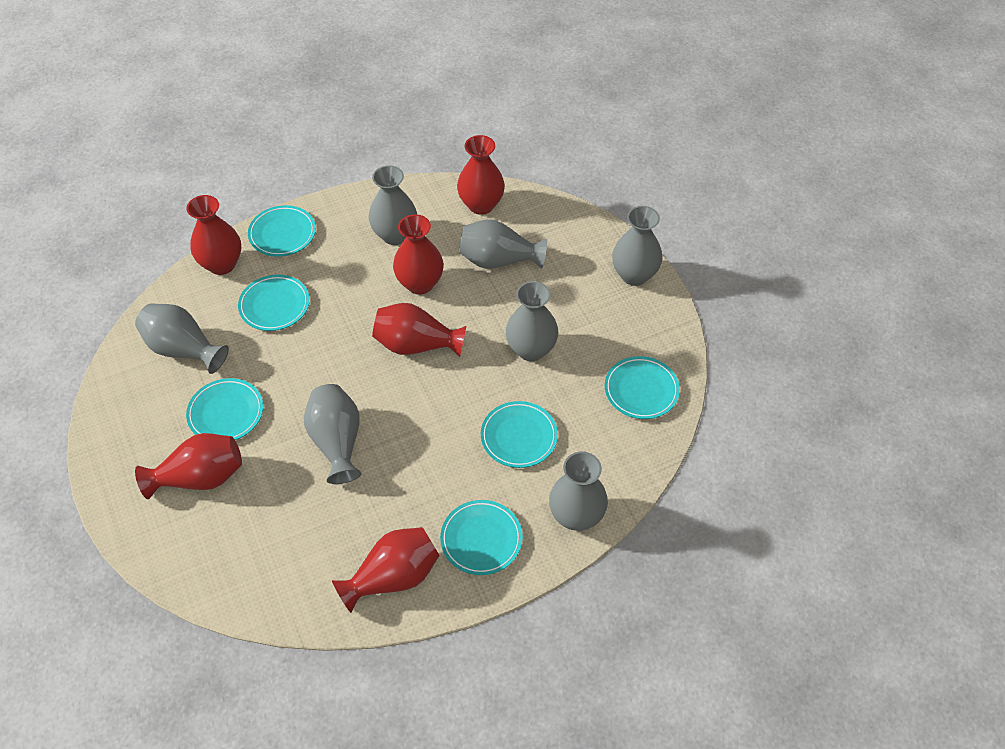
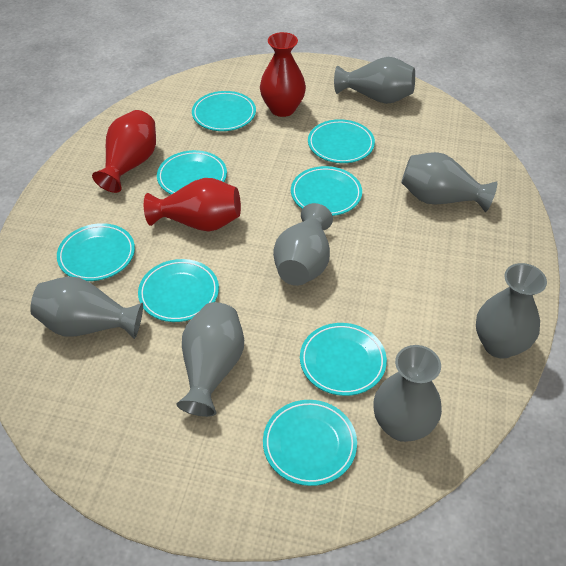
red vase: [135,433,242,499] [187,195,241,275] [332,527,440,613] [372,303,466,357] [393,214,443,294] [457,135,505,215] = 6 -> [92,110,156,193] [144,178,241,231] [260,32,306,117] = 3
turquoise plate: [186,378,263,440] [238,274,310,331] [248,205,316,257] [440,500,523,575] [481,401,558,468] [605,356,680,419] = 6 -> [57,223,135,281] [138,259,219,322] [157,150,227,195] [192,91,256,131] [263,400,357,486] [291,166,362,216] [300,323,387,396] [308,119,375,163] = 8

